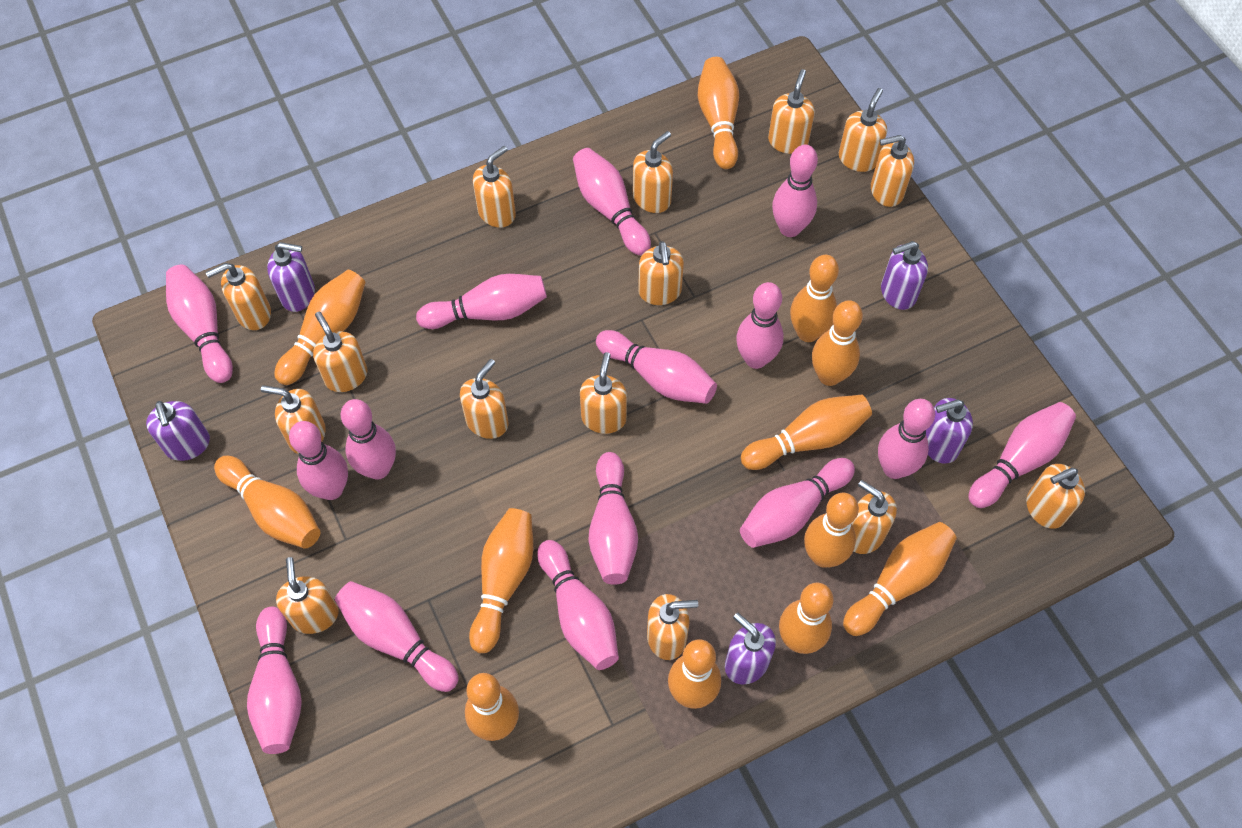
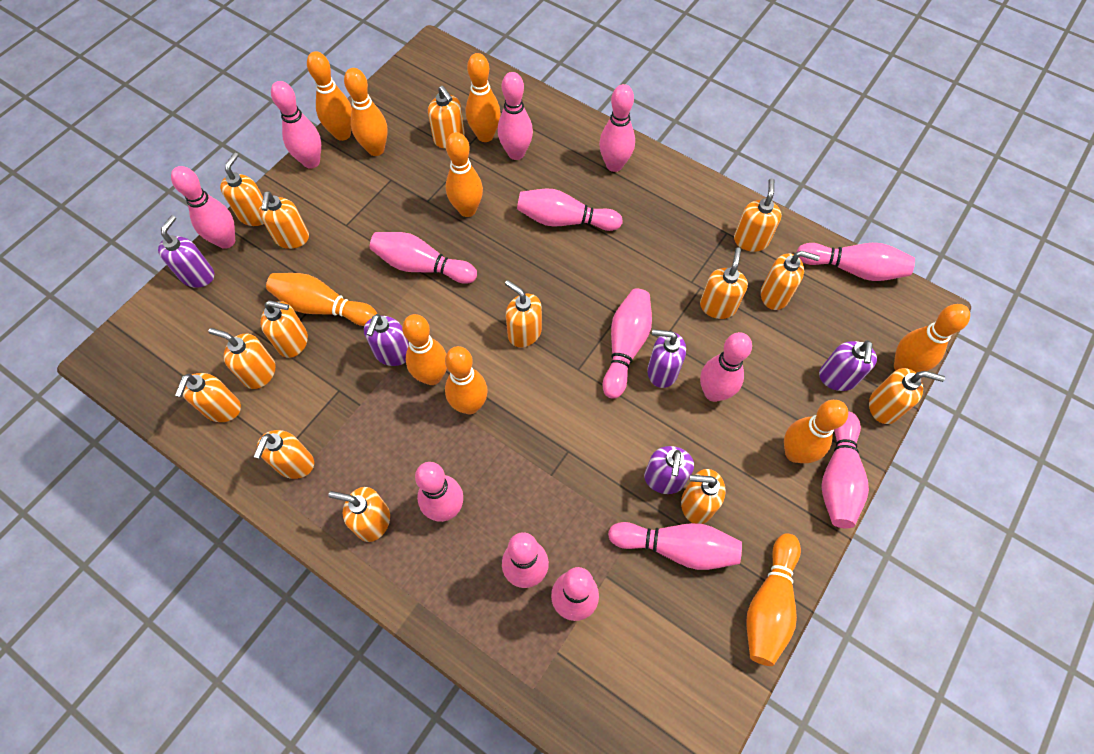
orange bowling pin: [214,456,320,549] [274,270,366,385] [465,673,519,741] [469,508,533,653] [668,639,721,709] [698,57,739,169] [741,395,872,470] [779,583,833,654] [790,255,839,342] [804,493,859,568] [812,300,863,386] [843,522,957,636] = 12 -> [266,273,377,326] [307,51,352,141] [344,68,388,156] [402,314,447,385] [445,346,488,414] [446,132,483,217] [466,53,501,142] [746,533,801,666] [784,400,848,463] [894,304,970,373] = 10
orange soap dispenser: [206,263,271,330] [261,385,326,454] [276,557,339,634] [313,312,367,392] [460,359,509,439] [473,146,516,228] [580,352,627,434] [633,131,673,213] [638,241,684,305] [647,594,698,660] [768,69,815,154] [839,88,887,172] [851,480,897,554] [871,135,914,207] [1026,464,1085,528] = 15 -> [175,373,241,422] [208,328,275,389] [220,152,264,226] [254,430,314,479] [259,191,309,249] [260,300,308,358] [328,487,390,542] [428,86,465,148] [505,280,542,347] [681,469,726,524] [700,248,748,319] [734,178,782,252] [761,251,820,310] [869,368,945,424] = 14
pink bowling pin: [166,265,233,383] [247,607,302,754] [289,421,348,500] [335,581,459,692] [341,399,396,480] [416,274,547,329] [537,540,619,670] [573,148,651,255] [588,452,638,585] [596,330,717,404] [736,282,784,369] [740,458,855,548] [772,144,818,237] [878,399,935,479] [968,402,1076,508] = 15 -> [171,166,235,249] [271,81,321,169] [370,232,477,284] [415,462,463,522] [498,72,533,160] [502,532,549,588] [517,189,623,231] [551,567,599,621] [599,84,635,172] [603,289,652,399] [608,522,742,570] [700,332,752,402] [796,243,915,281] [821,412,869,528] = 14

